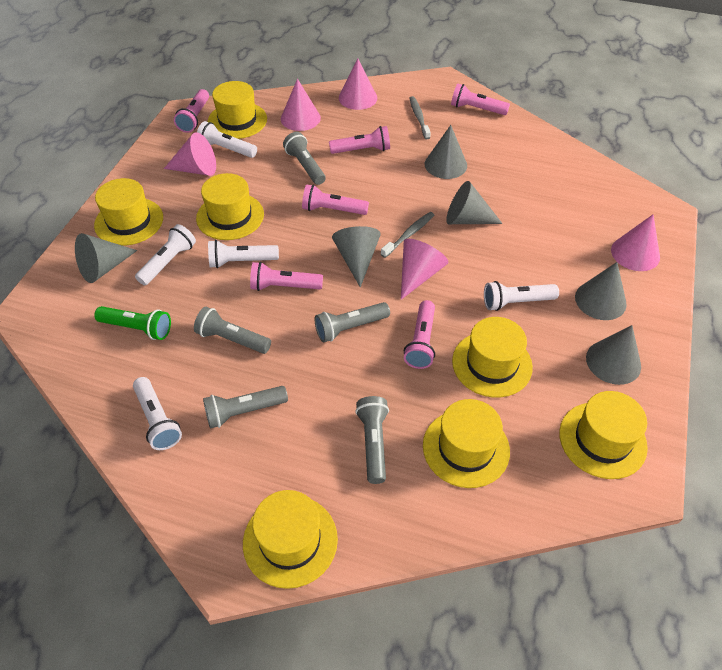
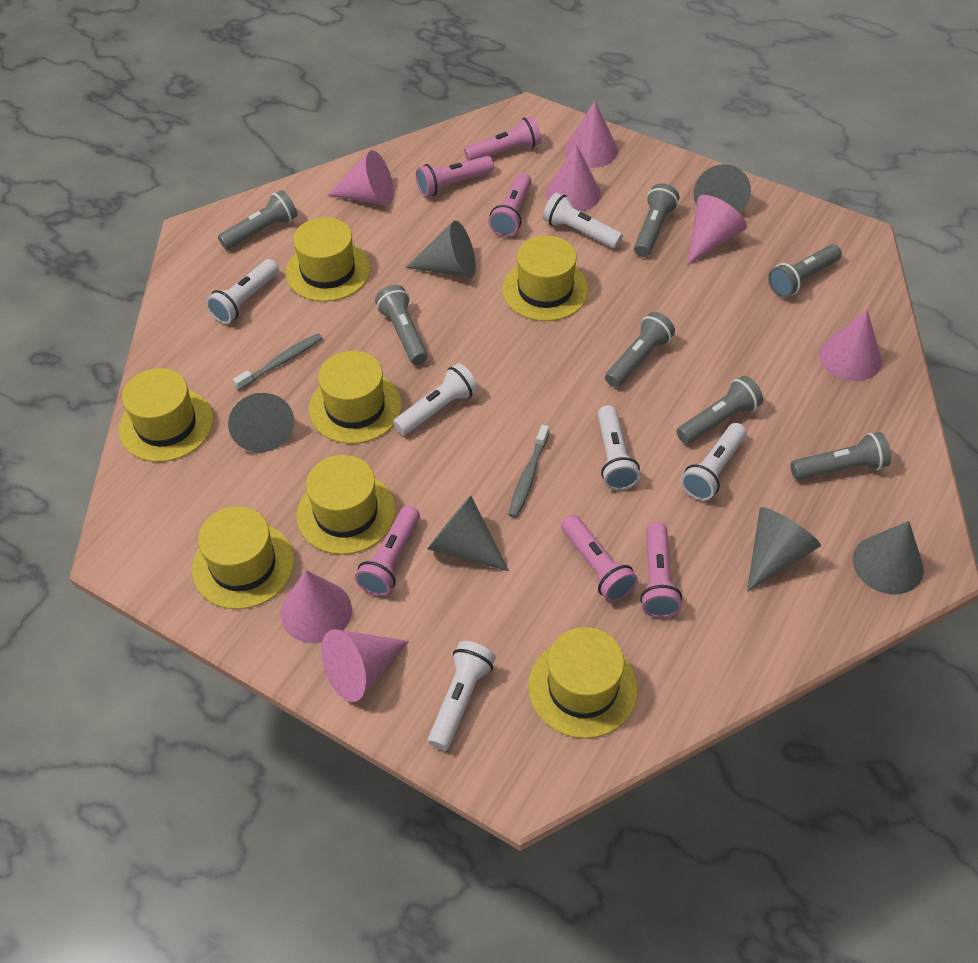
green flashlight: [94,306,171,340] = 1 -> none = 0
grey flashlight: [194,307,271,354] [203,386,288,429] [283,132,326,185] [315,302,390,342] [355,396,389,484] = 5 -> [218,190,298,250] [375,285,428,365] [605,312,675,388] [634,183,679,257] [677,376,763,444] [768,244,842,298] [791,432,891,480] = 7
pink cone: [164,132,216,176] [281,79,321,131] [339,59,377,110] [401,239,448,300] [611,215,660,271] = 5 -> [281,570,352,643] [321,629,409,702] [327,150,394,206] [546,144,601,212] [565,101,618,168] [687,195,747,265] [819,310,882,381] = 7
white flashlight: [133,377,182,450] [135,224,196,285] [197,121,257,158] [208,240,279,268] [484,281,559,311] = 5 -> [206,259,279,324] [393,363,478,435] [428,641,496,750] [543,193,623,248] [598,405,640,490] [681,423,747,501] = 6

